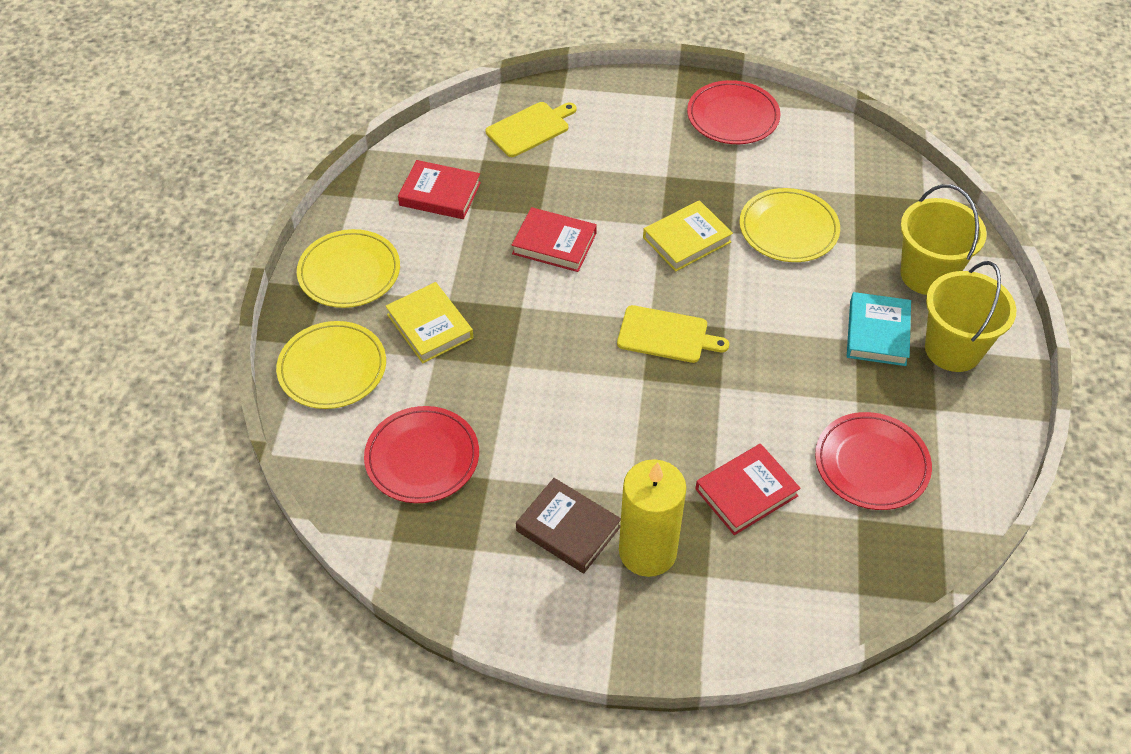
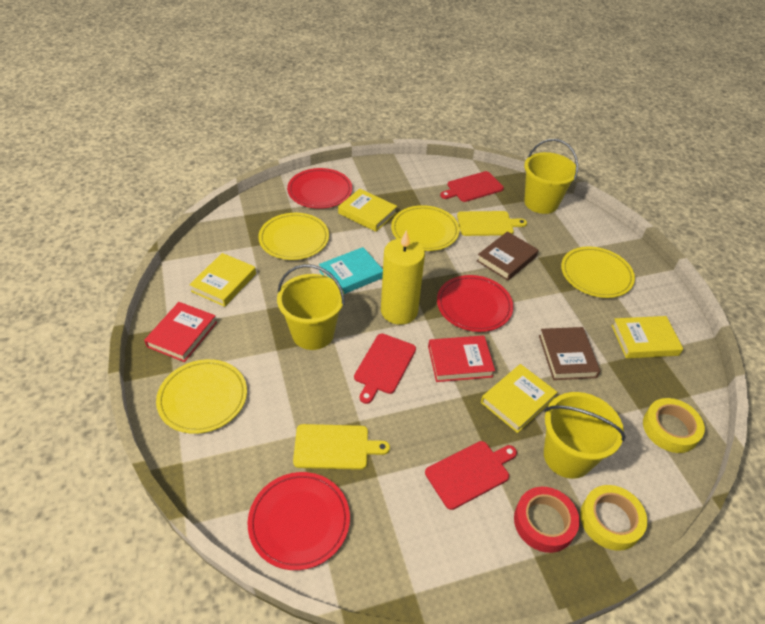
brown book: [516,478,621,573] = 1 -> [477,231,539,281] [539,327,600,380] = 2
red book: [398,160,481,219] [512,207,597,272] [695,444,801,535] = 3 -> [144,302,217,362] [428,335,495,382] = 2
red cutting board: none = 0 -> [354,334,416,404] [425,441,517,510] [440,171,504,202] = 3
red tape: none = 0 -> [514,487,579,553] = 1
yellow book: [386,282,473,363] [643,200,733,272] = 2 -> [189,253,256,307] [338,189,397,232] [481,364,557,433] [611,316,683,358] = 4
yellow bucket: [900,184,987,295] [925,261,1016,372] = 2 -> [277,264,345,350] [524,139,578,214] [544,392,626,479] = 3
yellow plate: [276,321,386,409] [297,229,400,308] [740,188,840,262] = 3 -> [156,359,247,434] [258,213,329,260] [391,205,460,251] [561,246,635,298] = 4
yellow tape: none = 0 -> [580,485,647,551] [643,398,705,453] = 2

